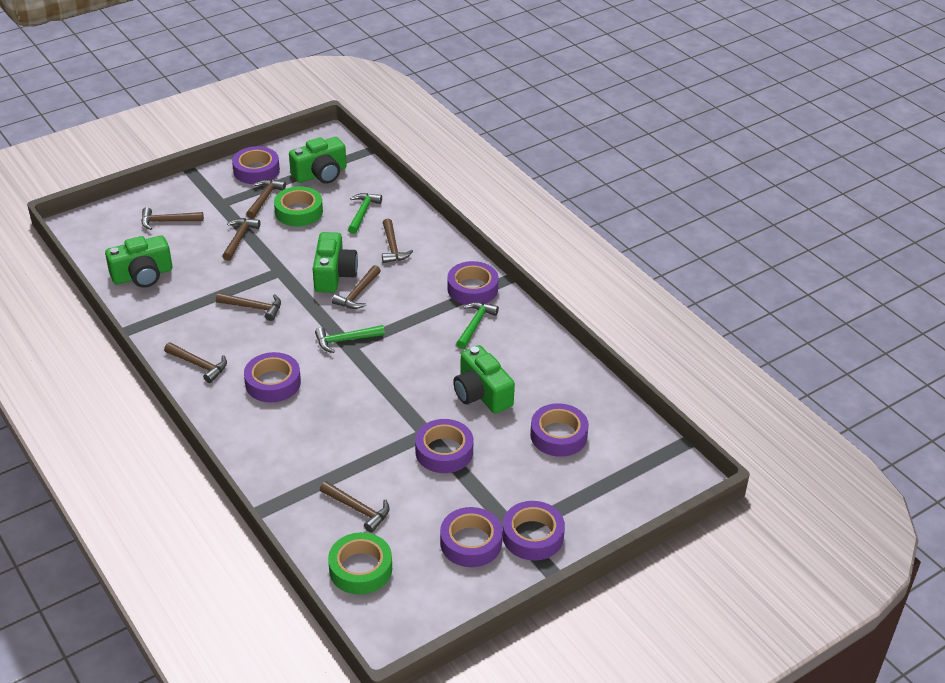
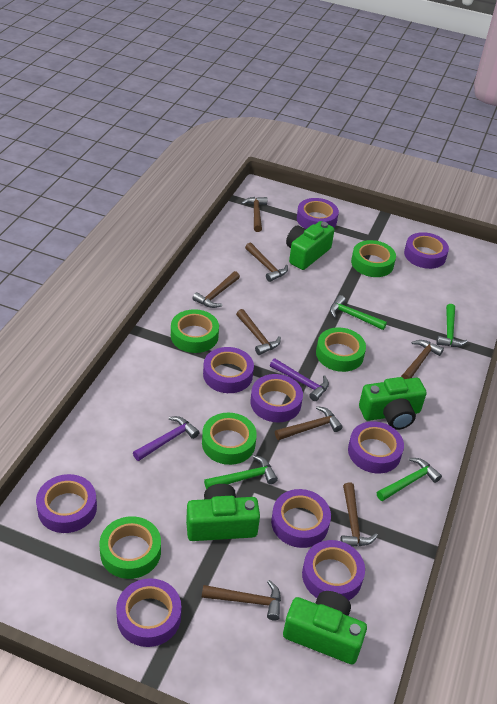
green hammer: [315,325,385,353] [348,193,382,234] [456,302,499,349] = 3 -> [204,455,278,489] [330,295,387,330] [377,458,442,501] [436,304,468,347] = 4
green tape: [274,186,323,226] [328,532,392,595] = 2 -> [99,516,161,579] [171,309,219,353] [202,413,257,465] [316,327,366,372] [351,240,396,277] = 5
purple hammer: none = 0 -> [133,416,200,461] [270,358,329,401] = 2
purple tape: [232,146,280,184] [244,352,301,402] [415,419,473,473] [440,507,503,567] [447,261,499,305] [502,501,565,561] [530,403,589,457] = 7 -> [36,474,97,533] [116,578,182,647] [203,347,254,393] [250,374,303,423] [271,489,331,548] [297,198,339,229] [302,540,365,600] [348,421,404,473] [404,232,449,269] = 9

